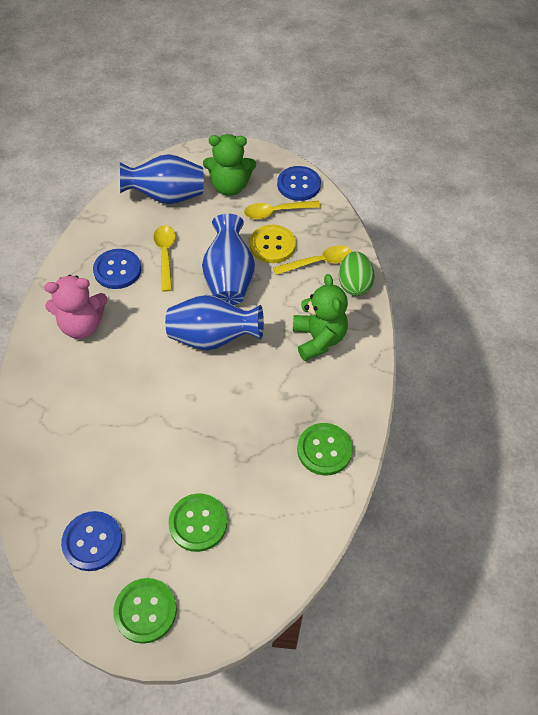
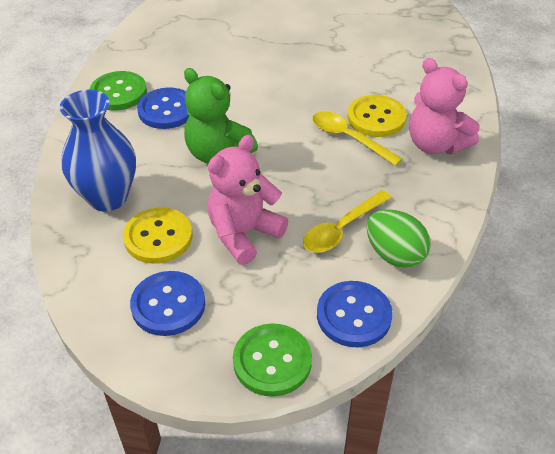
blue vase: [120,154,204,204] [165,295,264,350] [202,214,255,305] = 3 -> [60,90,136,212] = 1
green button: [113,578,177,644] [168,493,227,552] [297,423,353,475] = 3 -> [90,71,147,111] [233,323,312,397] = 2
green teddy bear: [203,134,256,196] [293,274,348,361] = 2 -> [184,68,258,163] = 1
pink teddy bear: [44,275,108,339] = 1 -> [207,135,288,265] [409,58,480,154] = 2
yellow button: [250,225,296,263] = 1 -> [123,207,193,264] [347,95,407,137] = 2
yellow spoon: [153,225,176,292] [244,201,321,219] [273,245,352,275] = 3 -> [303,190,392,253] [312,111,402,166] = 2

